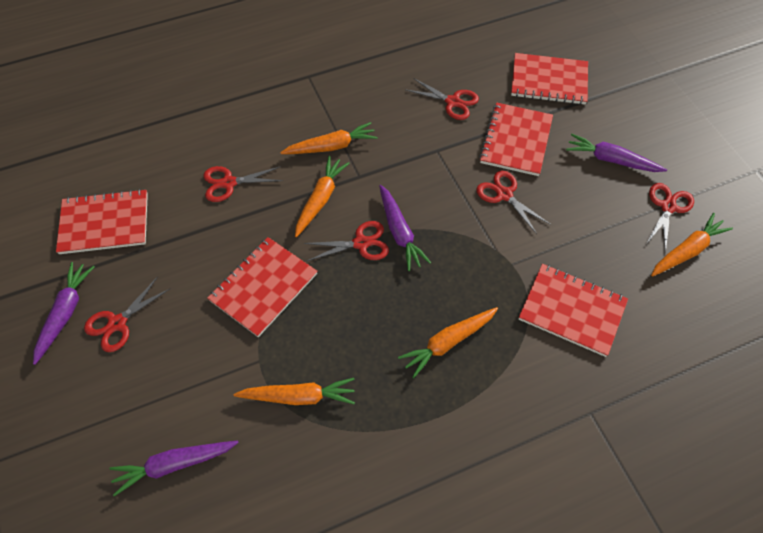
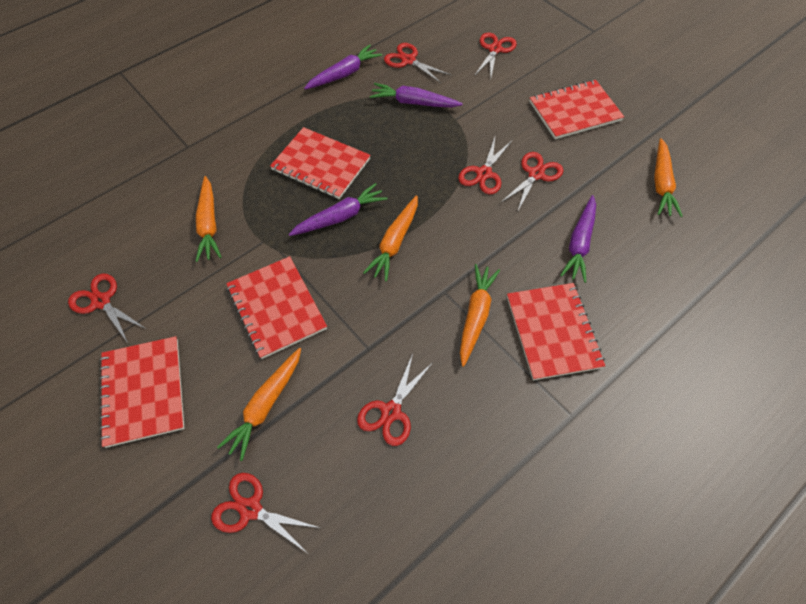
red scissors: [84,277,171,352] [204,166,283,202] [304,221,389,261] [406,78,479,120] [476,171,551,234] [646,183,694,253] = 6 -> [68,274,146,343] [211,473,320,553] [357,354,432,446] [384,43,451,83] [458,137,513,194] [474,33,517,77] [500,152,563,211] = 7

